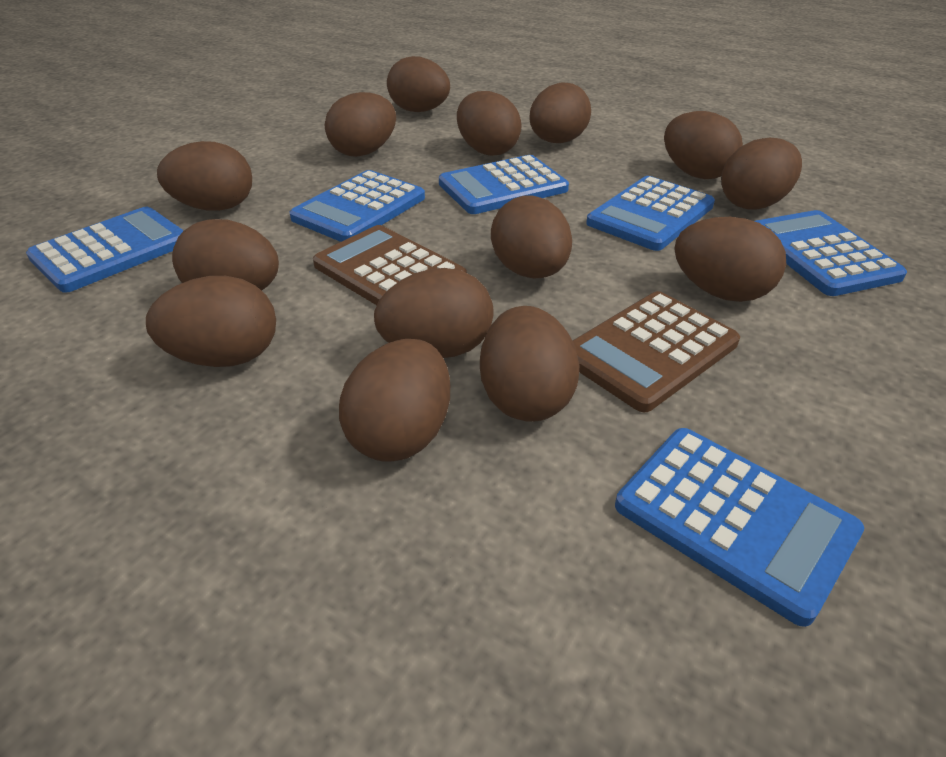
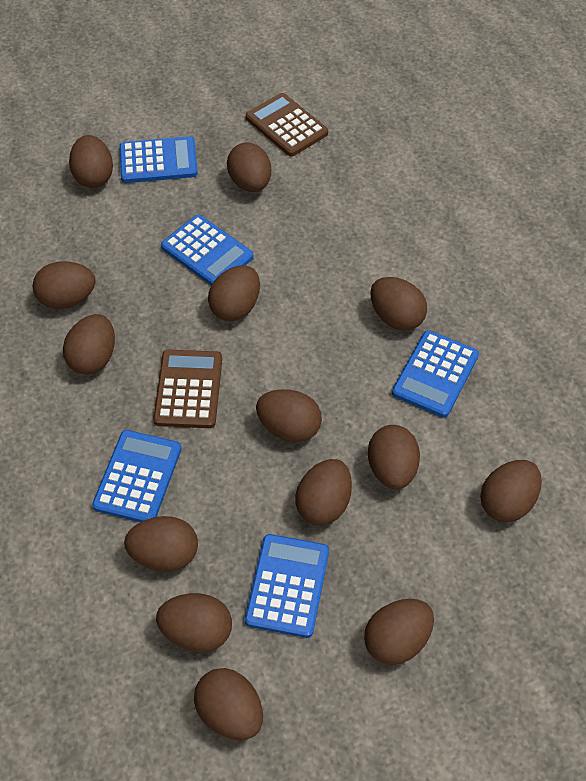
blue calculator: [26,207,184,293] [289,170,425,242] [439,155,569,214] [586,176,715,251] [615,428,864,627] [755,210,907,296] = 6 -> [92,430,181,522] [119,136,198,183] [161,215,254,285] [245,534,329,638] [392,330,479,418] = 5

